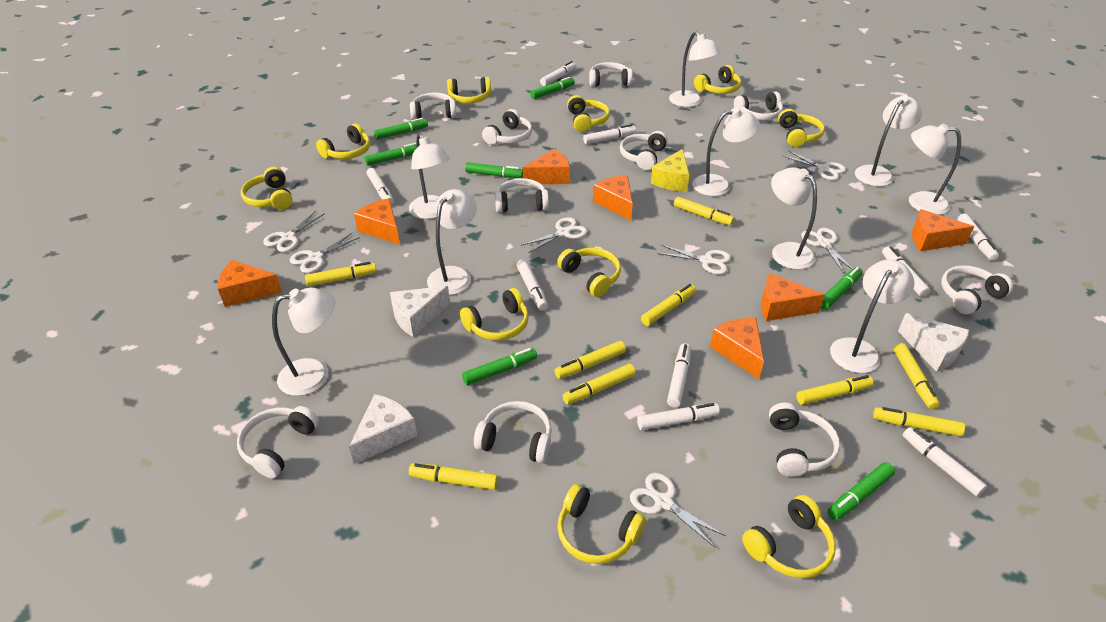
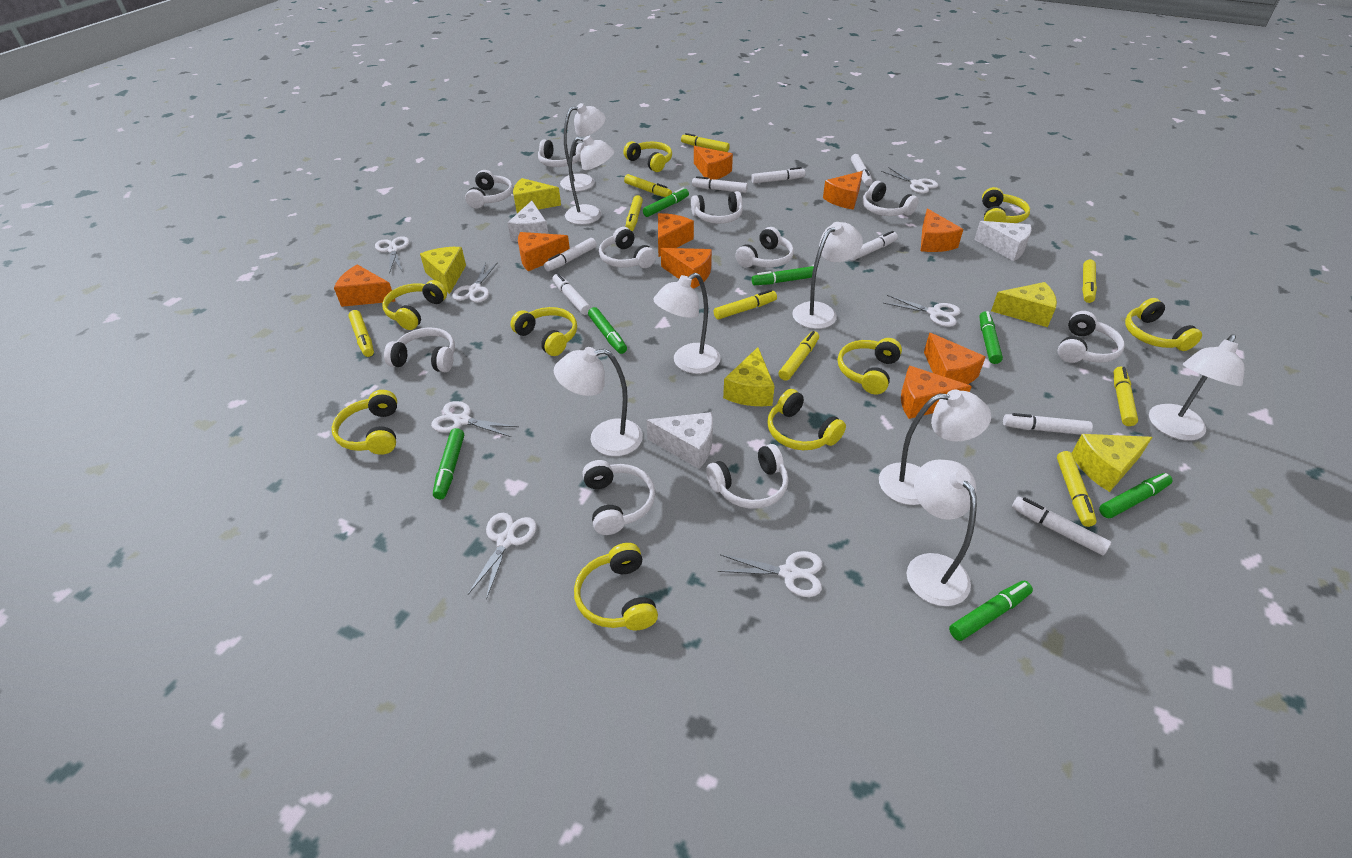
orange cheese: [218,260,282,307] [354,198,400,245] [523,149,570,184] [593,175,633,220] [710,318,764,379] [761,273,825,321] [912,209,974,251] = 7 -> [334,264,395,307] [518,232,570,271] [658,213,694,257] [661,248,712,289] [694,146,733,180] [823,171,863,210] [901,366,972,419] [921,209,963,252] [924,333,986,384] = 9
white lamp: [272,288,335,396] [409,133,450,219] [427,189,477,295] [669,31,721,107] [692,107,760,196] [771,167,817,269] [830,259,914,373] [855,95,922,186] [909,123,961,215] = 9 -> [554,347,643,456] [560,103,606,191] [565,135,614,225] [653,273,720,374] [792,222,863,329] [879,389,991,505] [907,459,977,606] [1149,334,1245,440] = 8
white marker: [367,168,394,205] [517,259,548,310] [540,61,576,86] [583,124,636,144] [637,403,720,430] [667,343,691,408] [882,247,930,297] [903,427,987,496] [957,214,999,261] = 9 -> [544,238,597,272] [553,273,591,315] [692,176,748,193] [751,167,805,184] [850,231,898,261] [851,154,873,186] [1003,413,1093,435] [1012,497,1111,555] = 8
yellow cheese: [651,149,690,191] = 1 -> [420,247,466,294] [513,178,561,213] [723,347,775,406] [991,282,1057,327] [1072,434,1153,492] = 5
yellow headphones: [241,167,292,210] [316,124,370,159] [447,77,491,104] [460,288,529,341] [557,248,621,297] [557,484,646,564] [567,95,610,132] [694,65,741,94] [742,495,836,578] [778,109,825,147] = 10 -> [332,390,397,455] [382,280,447,330] [510,307,577,356] [574,543,658,630] [623,141,672,172] [767,389,846,450] [838,338,902,395] [982,187,1030,223] [1125,298,1202,351] = 9

